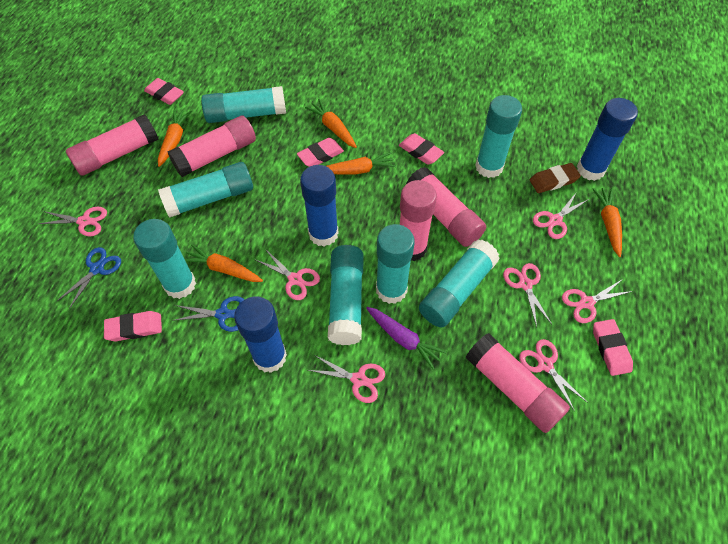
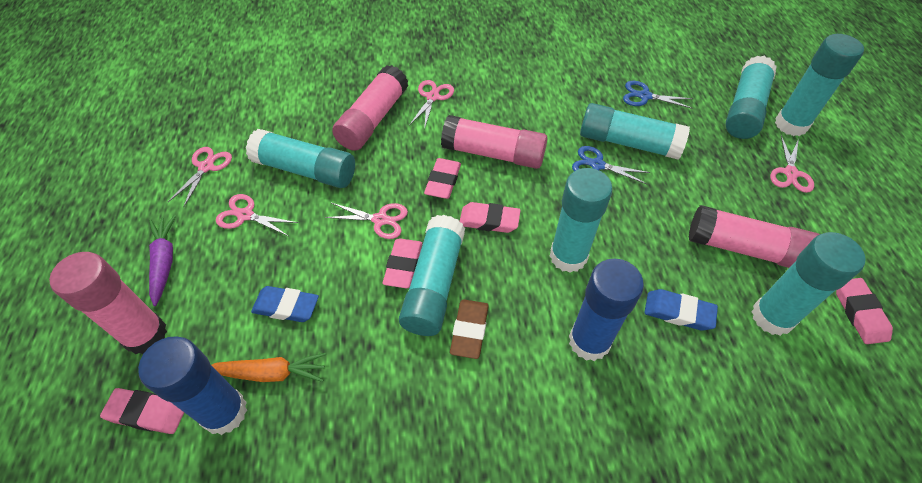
blue eraser: none = 0 -> [251,286,319,322] [644,289,718,330] = 2
blue glue stick: [234,297,287,373] [300,165,339,246] [577,98,638,181] = 3 -> [138,336,247,435] [569,259,644,361] = 2
orange carrot: [158,109,192,167] [185,244,263,282] [305,99,357,148] [326,152,396,175] [593,188,622,257] = 5 -> [212,353,326,382] = 1
pink glue stick: [66,114,159,176] [168,116,256,177] [400,180,437,261] [406,167,486,247] [466,333,570,433] = 5 -> [49,252,167,354] [332,65,408,151] [441,115,547,169] [689,205,820,268] = 4
pink scissors: [39,207,107,236] [256,249,320,300] [308,355,385,403] [503,263,552,327] [519,339,588,411] [533,192,589,239] [562,279,633,323] = 7 -> [168,147,232,206] [216,194,298,236] [325,203,408,239] [409,80,454,129] [770,135,814,193] = 5

